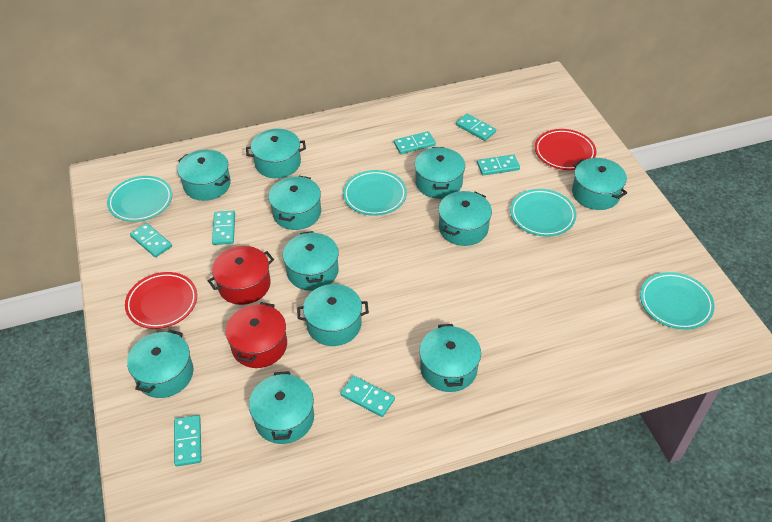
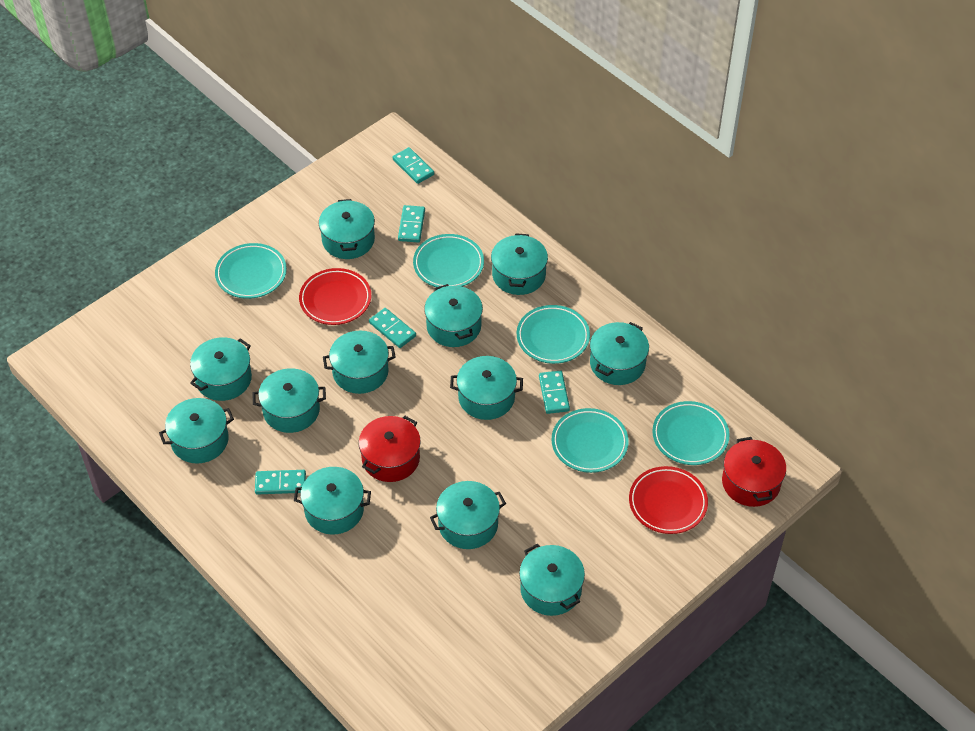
turquoise domino: [130,223,172,258] [174,415,201,466] [212,211,235,245] [341,376,395,417] [394,131,436,154] [456,114,496,141] [477,154,520,176] = 7 -> [255,470,306,494] [369,308,416,348] [393,147,434,184] [398,205,425,243] [539,371,570,414] = 5
turquoise plate: [107,176,172,222] [343,170,407,216] [510,189,576,237] [640,272,715,330] = 4 -> [215,243,287,299] [413,234,484,287] [517,305,590,364] [552,408,629,473] [652,401,730,465] = 5
turquoise pot: [127,330,193,398] [177,149,231,201] [246,129,306,178] [249,371,314,444] [268,176,321,230] [283,231,339,291] [297,284,369,346] [415,147,465,199] [419,324,481,392] [438,191,492,246] [572,158,627,210] = 11 -> [159,398,234,463] [190,337,252,401] [253,368,326,433] [294,467,371,535] [319,199,375,259] [323,331,396,394] [424,284,483,347] [430,481,506,549] [450,356,523,420] [491,233,548,295] [519,544,585,616] [590,322,649,385] = 12

